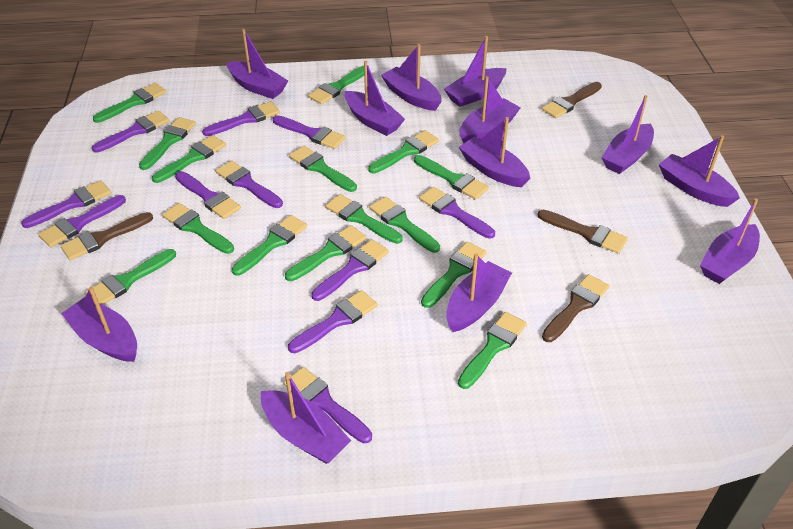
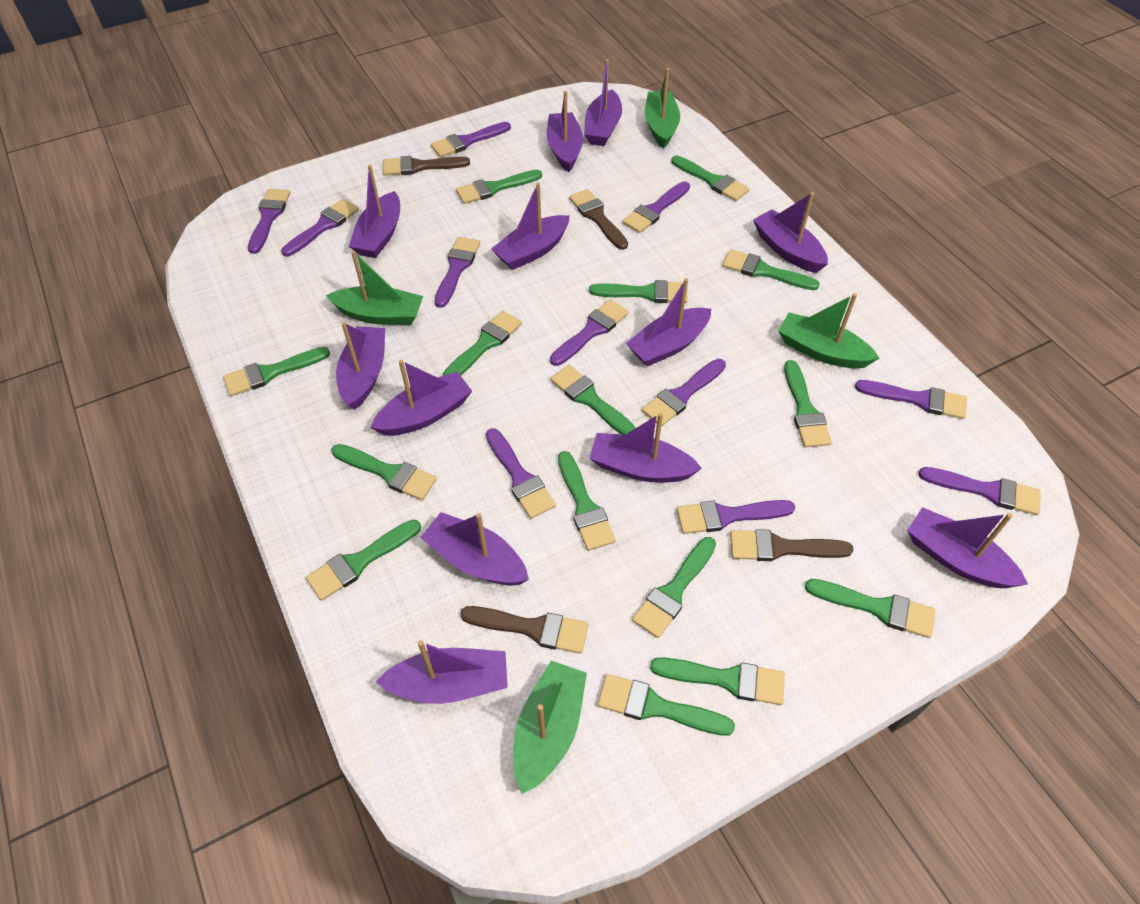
green boat: none = 0 -> [326,251,423,325] [513,661,587,794] [645,68,680,149] [778,293,879,369] = 4

